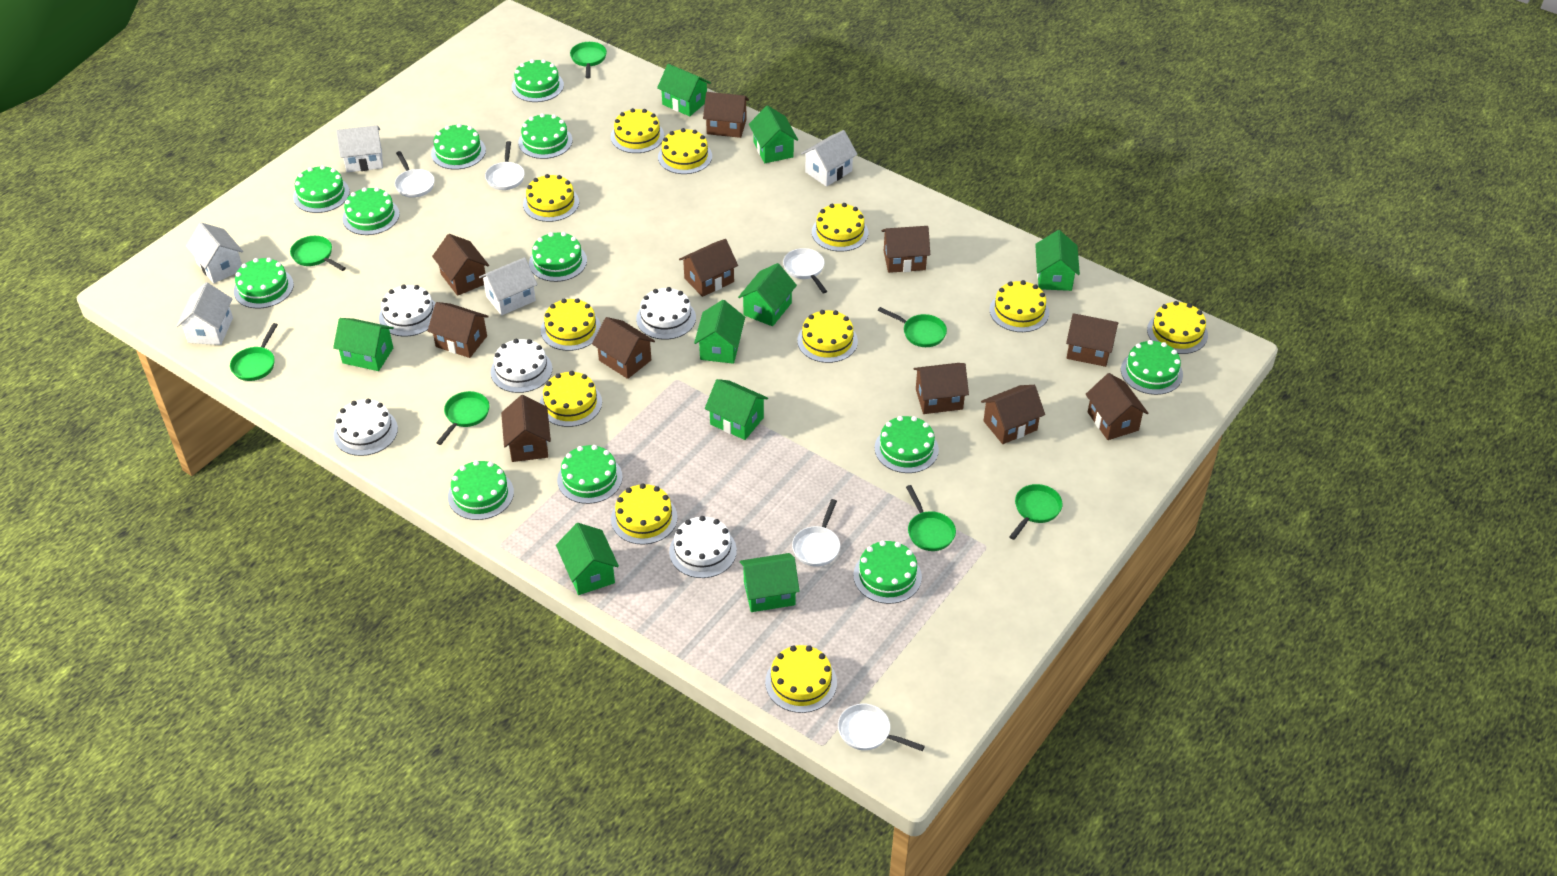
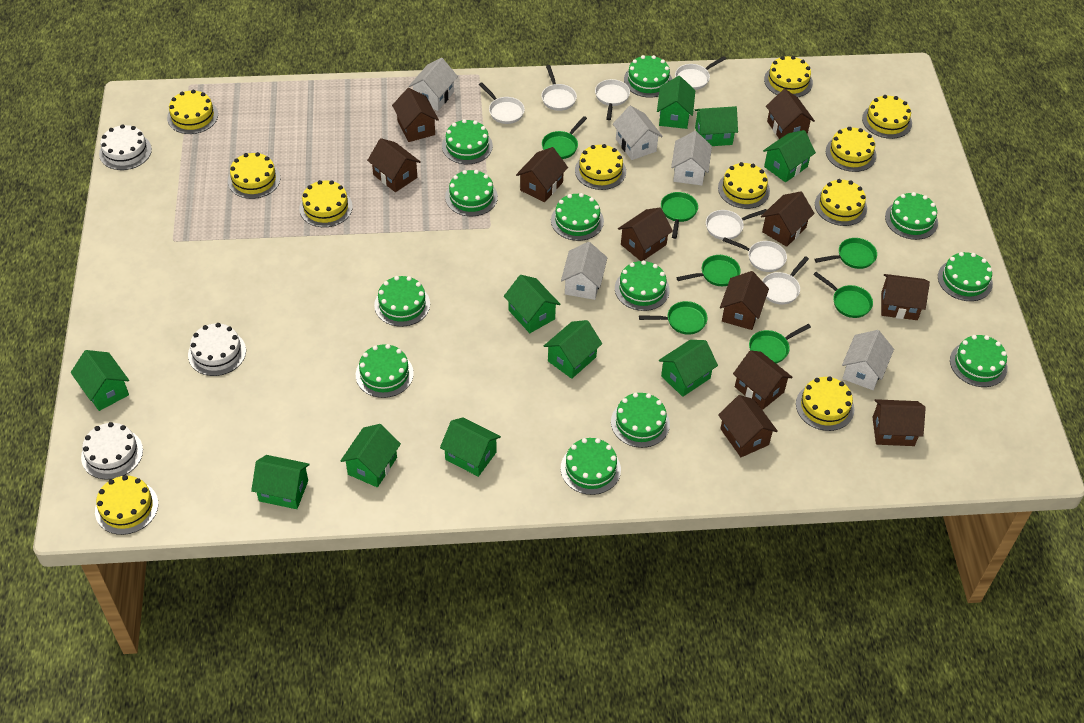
green house: [333,318,394,371] [556,523,619,595] [657,64,711,116] [694,300,745,364] [705,379,768,440] [738,263,797,326] [740,553,800,612] [749,105,798,163] [1035,230,1080,291] = 9 -> [71,350,129,411] [251,455,310,509] [340,424,401,487] [440,417,501,477] [504,275,560,333] [544,320,602,379] [657,76,695,129] [659,340,718,397] [695,106,738,146] [763,130,816,182] = 10
white cake: [333,399,398,456] [379,284,435,337] [491,339,552,393] [636,287,696,340] [669,516,737,578] = 5 -> [81,422,143,480] [99,124,152,170] [188,323,246,376] = 3
white pan: [395,151,435,198] [485,141,525,190] [783,248,827,293] [792,499,840,567] [838,704,925,751] = 5 -> [479,82,525,124] [541,65,577,111] [595,79,630,120] [675,56,726,90] [706,209,767,240] [723,237,787,272] [762,256,809,305] = 7

